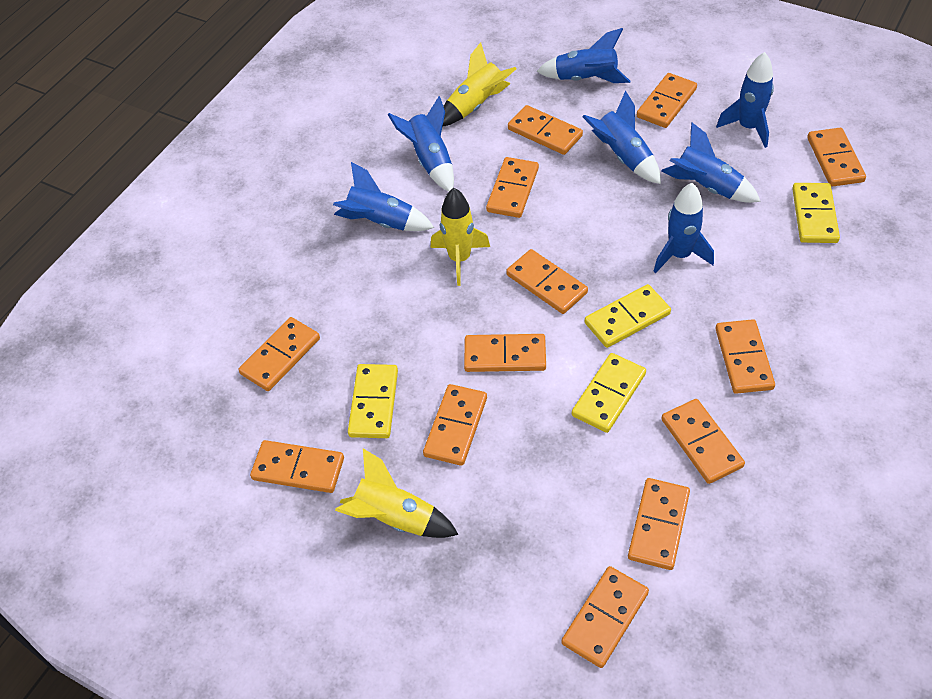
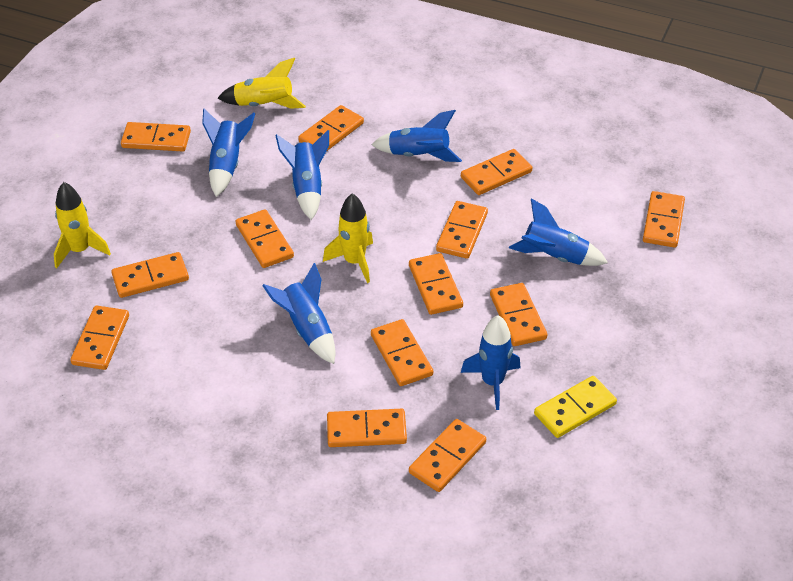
blue rocket: [333,162,434,231] [388,96,454,191] [536,28,630,83] [582,90,661,184] [653,183,714,273] [661,122,761,203] [716,52,774,148] = 7 -> [202,109,255,197] [262,263,335,364] [275,130,329,220] [371,110,462,162] [461,315,520,410] [509,198,608,266] = 6
yellow domino: [348,364,398,438] [572,353,646,433] [585,284,671,348] [792,183,840,243] = 4 -> [534,376,617,438] = 1

